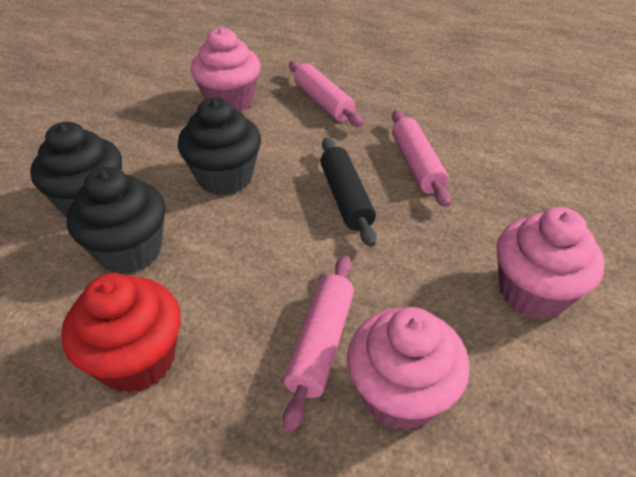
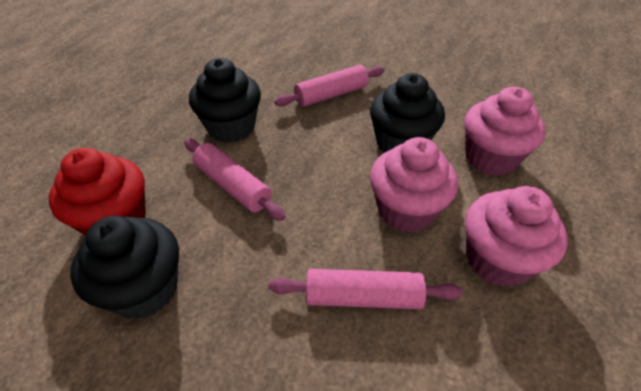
black rolling pin: [320,137,377,247] = 1 -> none = 0

